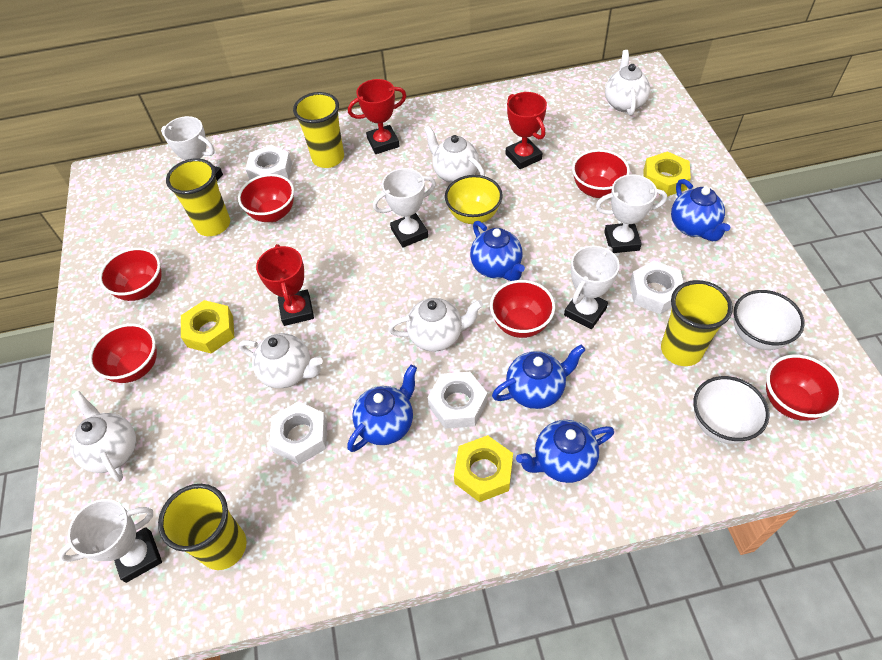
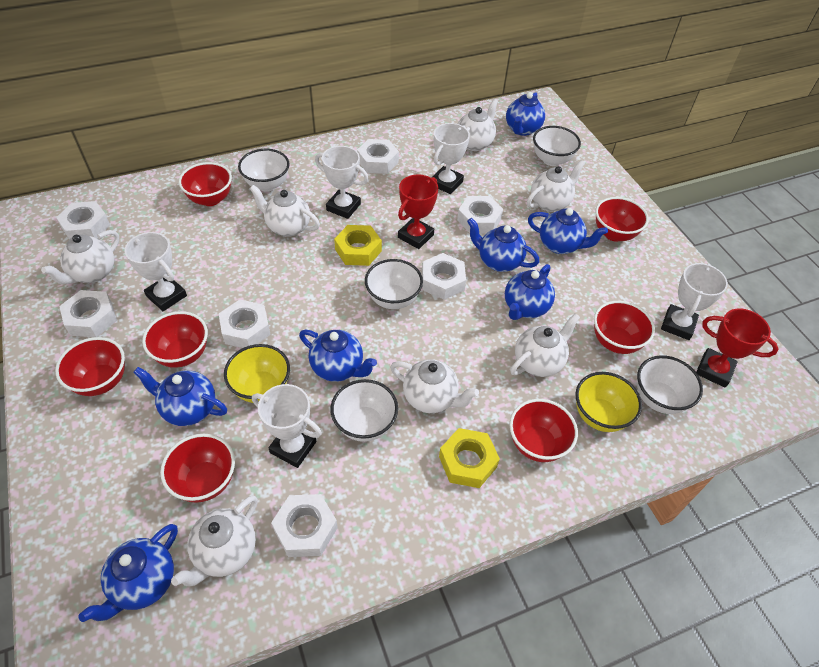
blue teapot: [347,365,417,452] [470,221,525,281] [492,345,585,409] [516,420,614,483] [671,179,730,241] = 5 -> [79,524,178,622] [133,367,227,426] [299,329,377,382] [467,218,539,272] [505,264,555,320] [506,92,545,136] [528,208,608,254] = 7
red bowl: [89,323,157,383] [99,248,162,301] [238,174,294,222] [490,280,555,338] [572,149,630,198] [766,354,843,421] = 6 -> [55,337,125,396] [142,311,208,368] [160,434,235,503] [179,162,232,206] [510,399,578,462] [594,301,655,354] [595,197,649,242] = 7
red trophy: [256,244,314,326] [348,79,407,154] [506,92,547,169] = 3 -> [398,174,438,249] [696,308,779,388] = 2
white bowl: [693,376,769,444] [734,290,805,350] = 2 -> [238,149,289,192] [330,379,398,442] [365,259,423,309] [533,126,581,166] [637,355,703,414] = 5
white nut: [245,145,292,180] [269,401,327,465] [427,372,487,429] [630,261,684,314] = 4 -> [56,201,110,239] [59,290,117,337] [219,300,271,348] [271,494,338,557] [357,139,399,174] [422,253,466,300] [457,196,503,234] = 7
white teapot: [70,391,136,482] [239,333,323,388] [388,298,483,352] [424,125,485,183] [605,50,650,116] = 5 -> [41,230,120,284] [171,495,258,586] [250,185,320,237] [390,359,479,413] [458,99,498,151] [511,313,580,377] [527,160,585,212] = 7
yellow bowl: [445,175,503,224] = 1 -> [224,344,290,403] [575,372,642,432] = 2
yellow cup: [158,484,247,570] [166,158,230,236] [293,92,344,168] [661,280,733,366] = 4 -> none = 0
yellow nut: [181,300,234,354] [454,435,513,502] [643,151,691,197] = 3 -> [334,225,382,266] [439,428,500,488] = 2

